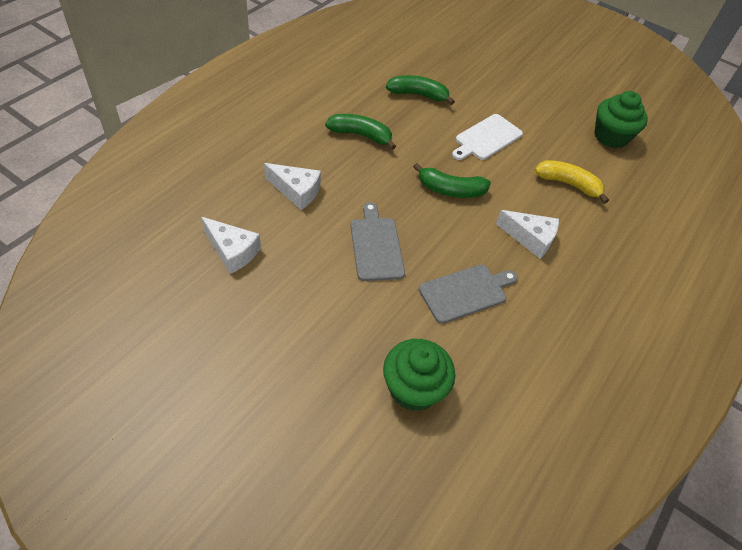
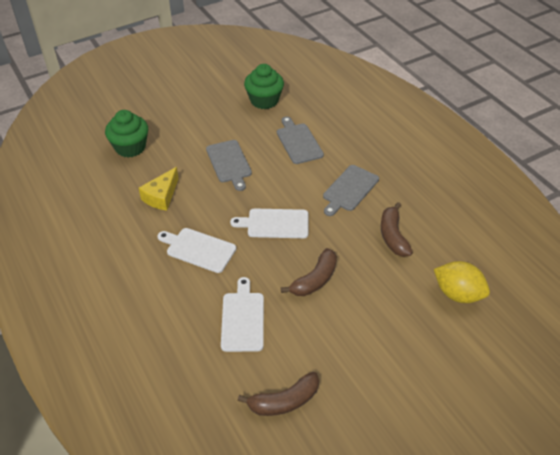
brown banana: none = 0 -> [238,372,319,416] [281,248,337,296] [381,202,413,257] = 3
green banana: [325,114,396,150] [386,75,455,105] [413,163,491,198] = 3 -> none = 0
grey cutting board: [351,202,405,281] [419,264,517,324] = 2 -> [206,140,252,191] [277,117,324,164] [323,165,379,216] = 3
white cheese: [201,217,261,274] [264,163,321,210] [496,210,559,259] = 3 -> none = 0
white cutting board: [452,114,523,160] = 1 -> [157,228,236,273] [221,277,264,352] [230,208,309,238] = 3
yellow banana: [534,160,609,204] = 1 -> none = 0
yellow cheese: none = 0 -> [139,167,179,211] = 1
yellow lemon: none = 0 -> [434,261,490,303] = 1

